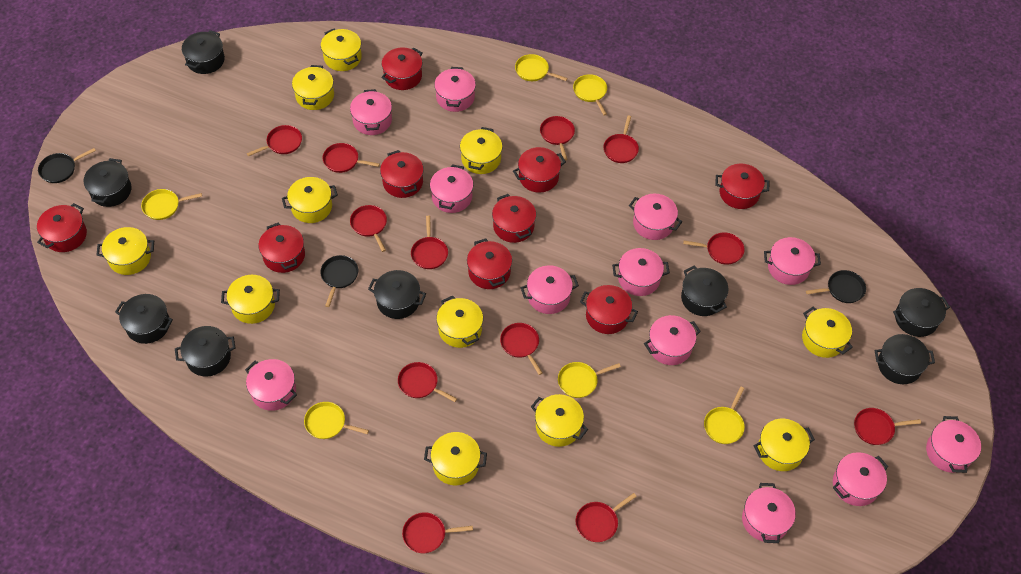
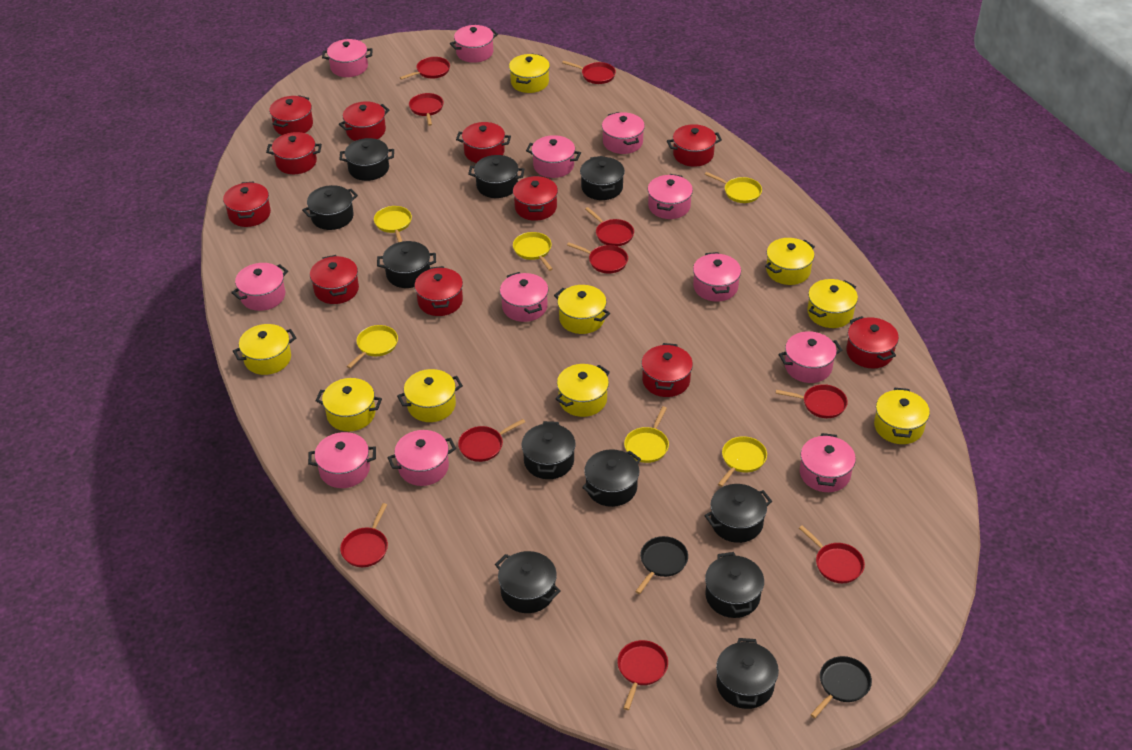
black pan: [38,148,96,183] [320,255,358,307] [806,270,866,303] = 3 -> [635,536,688,594] [810,656,872,718] = 2
black pot: [84,158,132,207] [115,294,173,344] [175,326,235,377] [182,30,225,74] [368,270,426,319] [681,266,728,316] [875,334,935,384] [893,288,950,337] = 8 -> [302,185,358,230] [339,138,394,181] [377,241,436,288] [468,155,524,198] [495,551,561,613] [522,421,576,479] [580,156,625,200] [582,449,641,507] [705,484,772,543] [705,552,764,618] [716,638,779,709] = 11
red pan: [247,125,302,156] [323,143,380,173] [350,205,387,252] [398,362,457,402] [402,512,473,553] [411,216,448,269] [500,323,543,375] [540,116,575,161] [576,493,637,542] [604,115,639,163] [683,233,745,265] [854,408,921,445] = 12 -> [340,503,388,567] [400,57,450,80] [409,93,444,126] [458,419,525,462] [562,61,616,84] [567,242,628,273] [585,207,634,246] [617,640,668,710] [776,384,848,418] [799,525,865,583] = 10
red pot: [37,203,87,252] [258,223,305,273] [380,150,424,198] [381,47,422,90] [467,239,512,289] [492,194,536,243] [513,147,566,193] [580,285,638,334] [715,164,769,209] = 9 -> [223,182,271,227] [266,132,322,174] [269,95,313,135] [310,255,359,304] [339,102,389,141] [414,266,463,316] [456,122,511,163] [513,175,558,221] [641,343,693,397] [667,124,722,167] [846,316,899,368] = 11
yellow pot: [96,227,154,275] [221,275,280,324] [282,177,338,223] [292,65,334,110] [321,28,362,71] [424,432,487,485] [436,296,483,348] [460,127,503,174] [531,394,588,447] [754,419,815,471] [802,306,853,358] = 11 -> [233,324,296,375] [316,378,382,431] [397,369,463,422] [509,54,550,93] [554,285,610,334] [555,364,610,417] [765,238,815,285] [807,279,858,328] [874,388,930,444] = 9

